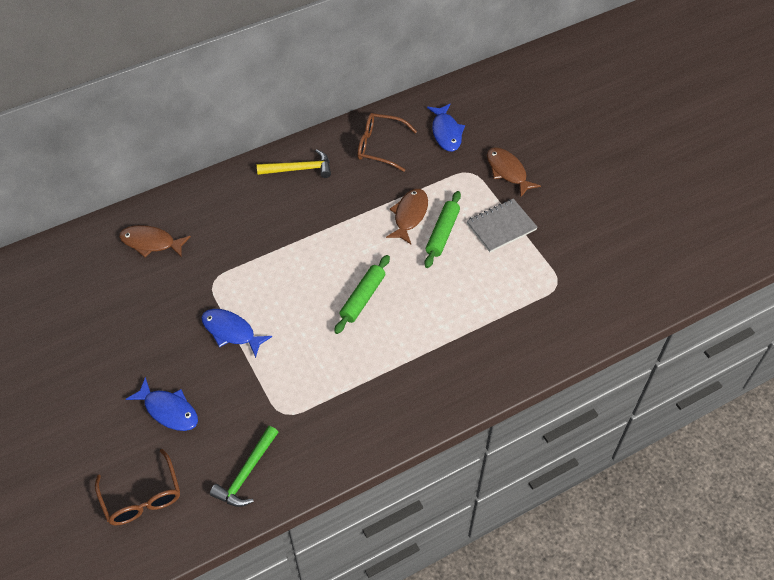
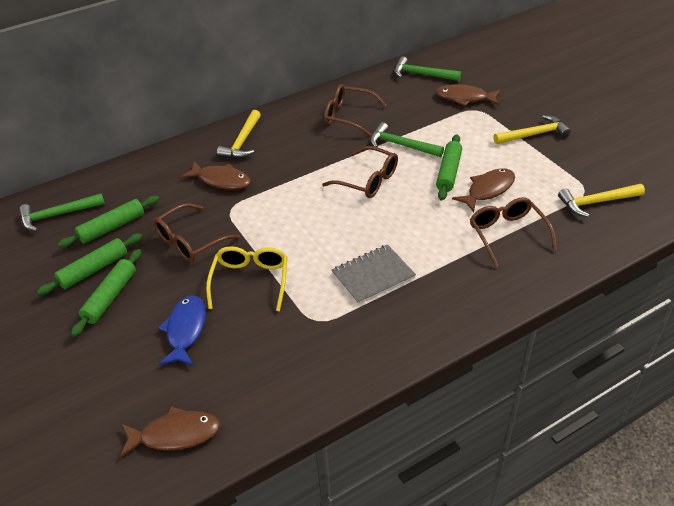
blue fish: [126,377,198,431] [201,309,272,358] [427,104,465,152] = 3 -> [158,295,206,366] = 1
brown fish: [119,225,191,258] [386,189,428,244] [487,147,541,197] = 3 -> [120,406,220,458] [181,161,251,190] [436,84,501,106] [452,169,515,212] = 4
brown glasses: [95,449,180,526] [358,113,417,172] = 2 -> [153,203,240,262] [322,146,398,198] [324,84,386,136] [470,197,557,267] = 4
green hammer: [210,426,278,507] = 1 -> [19,193,105,231] [370,122,444,157] [394,56,461,81] = 3
green rolling pin: [334,255,390,334] [424,191,461,268] = 2 -> [37,233,142,295] [58,196,159,248] [71,249,142,337] [436,134,462,200] = 4
yellow glasses: none = 0 -> [206,246,288,311] = 1
yellow hammer: [257,149,331,178] = 1 -> [217,110,261,158] [494,115,571,144] [558,184,645,217] = 3

